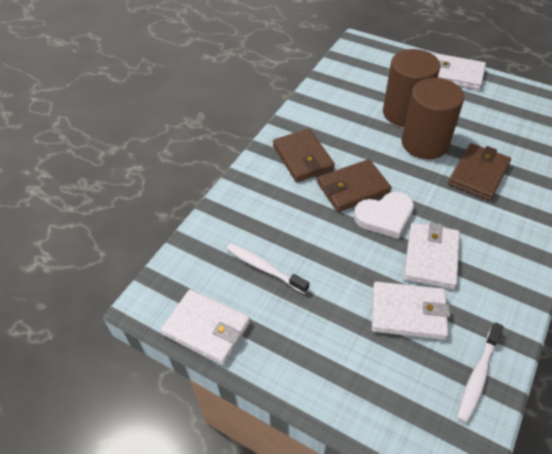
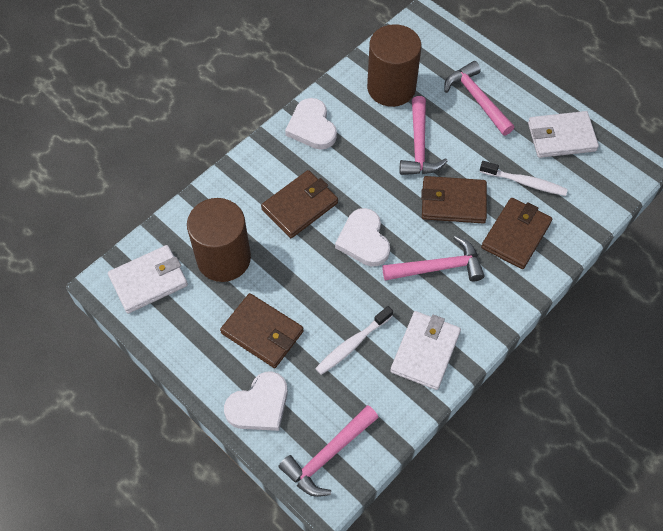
brown wallet: [273,128,335,182] [317,159,391,212] [448,143,511,201] = 3 -> [220,293,304,368] [261,170,338,238] [421,176,487,223] [481,198,552,269] = 4
pink hammer: none = 0 -> [278,405,379,497] [382,236,485,282] [400,96,448,175] [444,61,514,136] = 4
white heart: [354,192,414,239] = 1 -> [224,371,288,431] [285,98,337,150] [335,208,390,267] = 3
white wallet: [161,289,250,365] [372,282,450,340] [404,222,460,289] [435,54,486,90] = 4 -> [108,245,188,314] [390,311,461,390] [528,111,599,158] = 3

